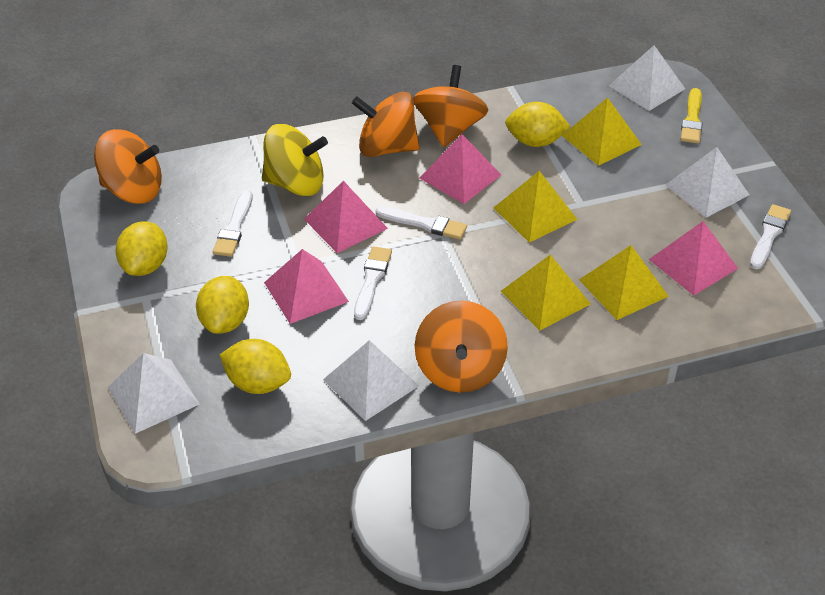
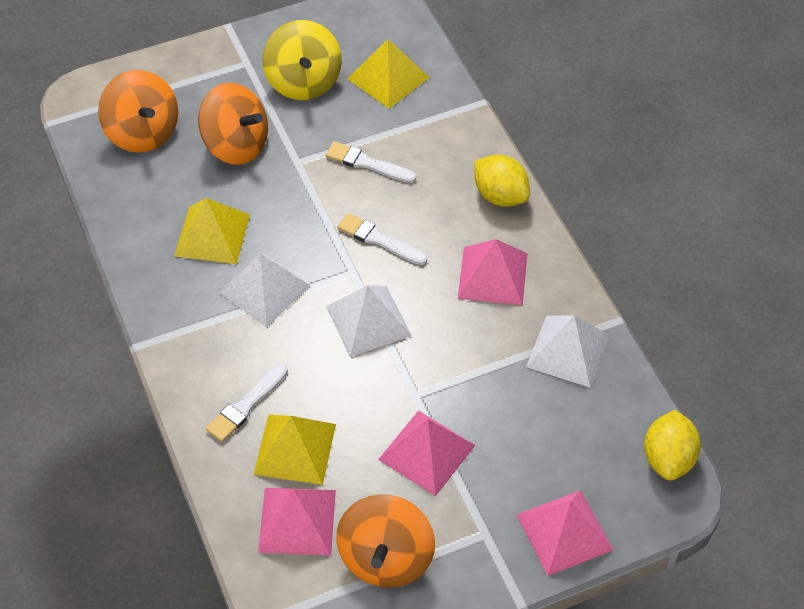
orange spinning top: [94,129,162,204] [352,92,420,157] [413,65,488,147] [415,301,508,393] = 4 -> [98,70,178,153] [198,83,268,165] [336,494,435,588] = 3
white brush: [213,190,253,257] [354,246,392,320] [376,206,467,240] [750,204,791,269] = 4 -> [206,364,288,442] [326,141,416,183] [337,213,427,265] = 3
white pyramid: [108,353,200,434] [323,340,419,421] [609,45,685,111] [665,147,749,218] = 4 -> [219,253,310,327] [326,285,412,357] [526,315,610,388] = 3
yellow brush: [680,88,702,143] = 1 -> none = 0
yellow lemon: [116,221,168,276] [196,276,249,334] [220,339,291,394] [505,102,571,147] = 4 -> [475,155,530,207] [644,410,701,481] = 2
yellow pyramid: [493,171,578,242] [501,254,591,330] [562,97,642,166] [579,245,669,320] = 4 -> [174,198,250,264] [253,415,336,485] [348,39,430,109] = 3

